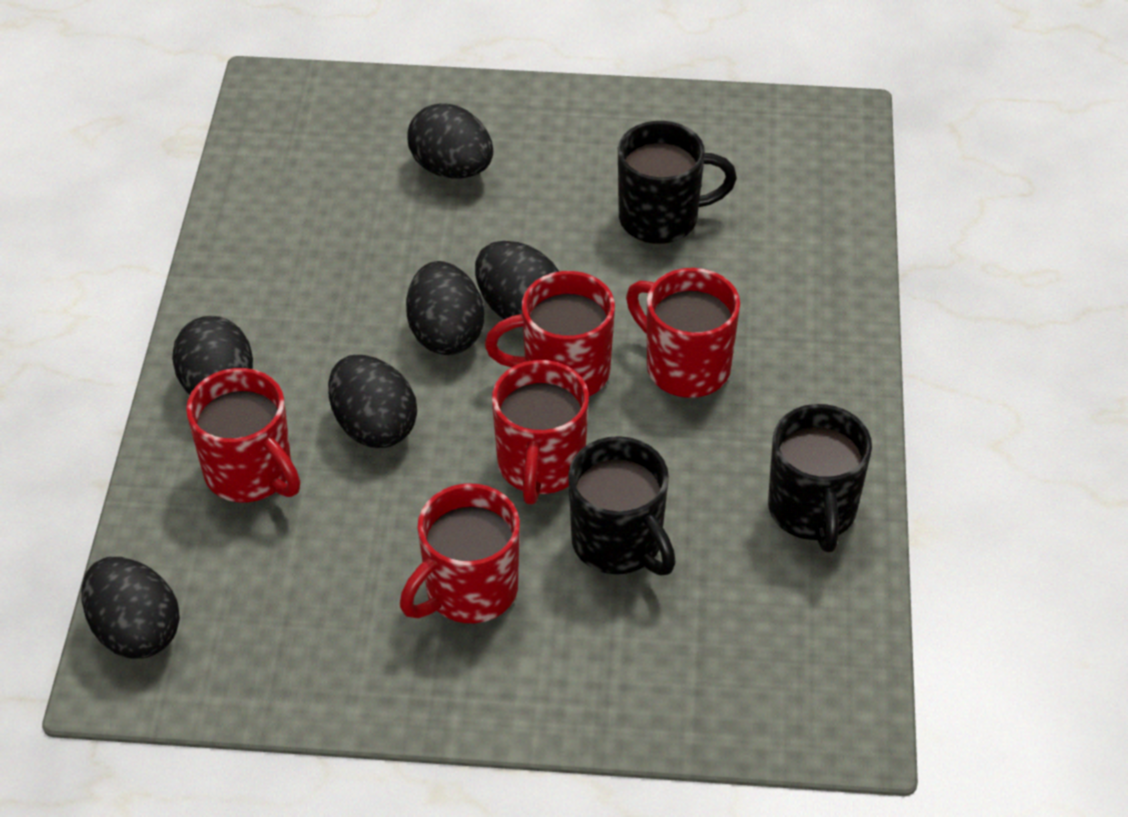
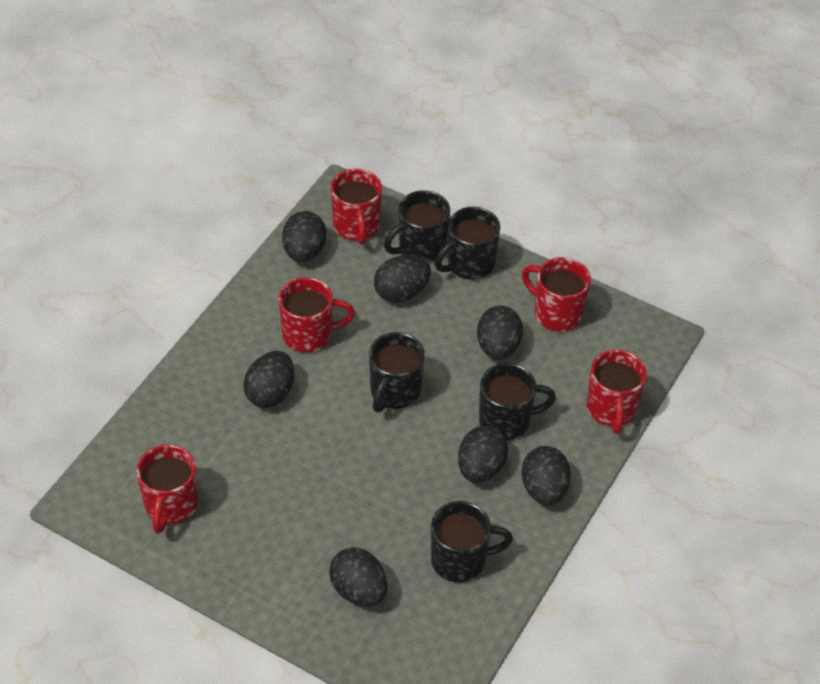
black egg: [81,557,180,659] [172,316,253,395] [328,355,417,448] [406,261,484,355] [407,103,493,179] [475,241,559,320] = 6 -> [244,351,294,408] [282,211,326,262] [329,547,387,607] [374,255,431,303] [458,426,508,483] [477,306,523,360] [521,446,571,506] = 7
black mug: [568,436,676,575] [618,121,737,244] [768,404,872,552] = 3 -> [369,332,425,412] [384,190,450,262] [431,501,513,582] [435,207,500,280] [479,363,556,440] = 5

